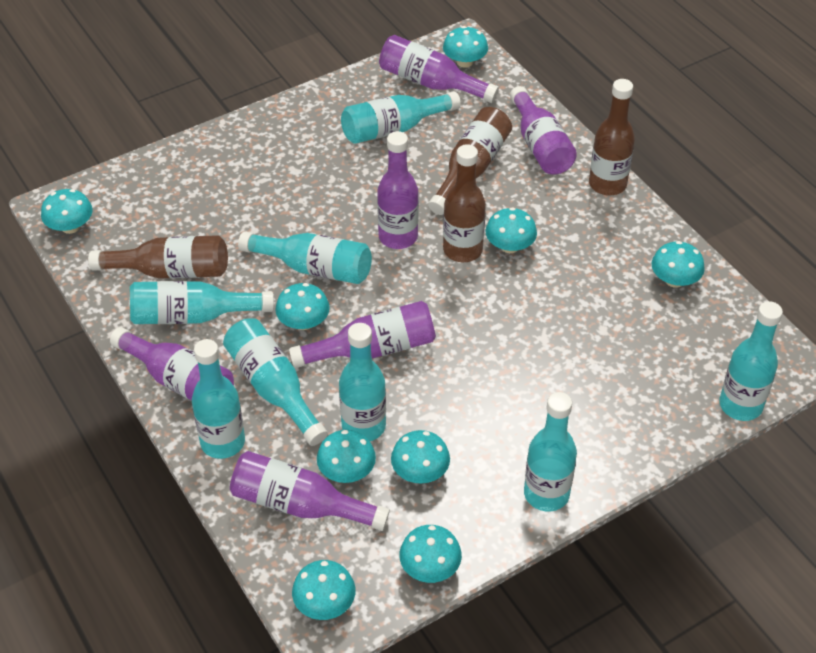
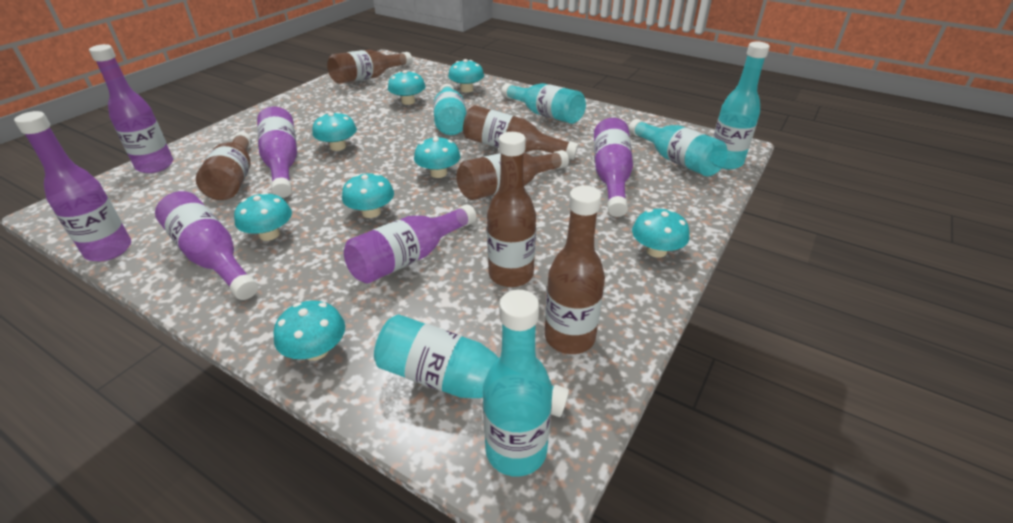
brown bottle: [88,235,228,279] [428,107,512,215] [443,144,486,262] [589,79,635,196] = 4 -> [196,132,252,200] [327,50,412,84] [456,150,569,200] [463,105,578,160] [487,132,536,287] [545,185,605,354] = 6
turquoise bottle: [130,281,274,324] [192,339,245,459] [223,318,328,446] [238,232,372,284] [339,323,386,441] [341,91,461,144] [524,392,577,511] [719,301,783,421] = 8 -> [374,314,569,417] [433,84,467,135] [483,290,552,477] [501,83,586,124] [629,119,728,176] [713,41,770,169] = 6
turquoise mushroom: [41,189,92,234] [275,283,330,330] [292,560,355,620] [317,430,376,483] [391,430,450,484] [399,525,462,583] [443,26,488,68] [485,207,537,253] [652,241,705,288] = 9 -> [234,192,292,241] [273,301,345,361] [312,112,357,151] [342,173,394,218] [388,70,425,105] [414,136,461,178] [448,59,484,93] [632,209,690,258] = 8

